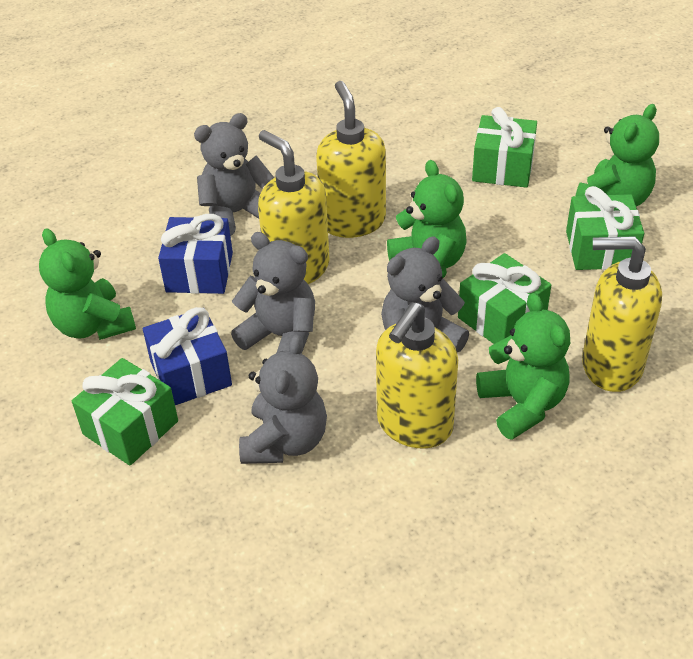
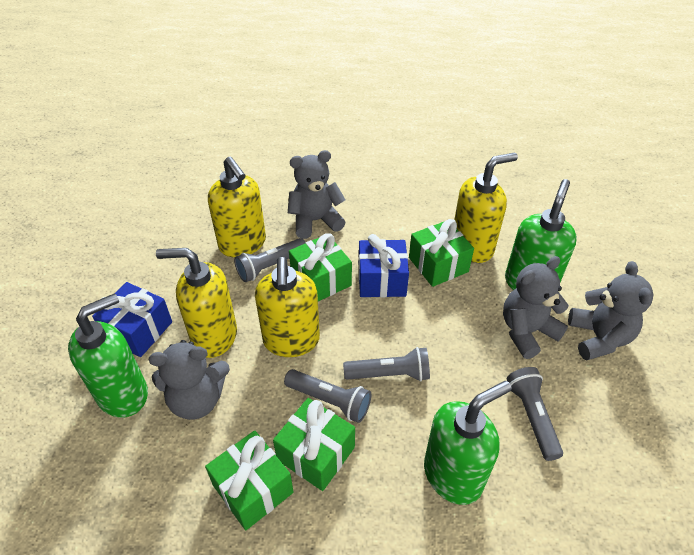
green soap dispenser: none = 0 -> [68,293,148,418] [424,381,512,505] [505,179,577,290] = 3
green teddy bear: [39,228,136,340] [387,160,467,278] [476,293,570,440] [576,104,659,207] = 4 -> none = 0
grey flashlight: none = 0 -> [234,238,306,282] [284,369,371,423] [343,347,430,381] [507,367,563,461] = 4

